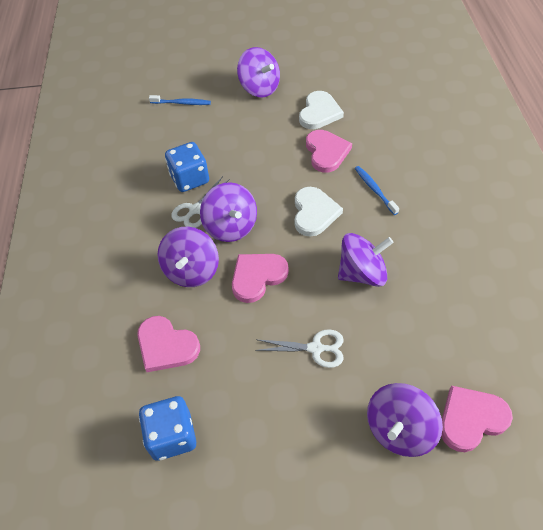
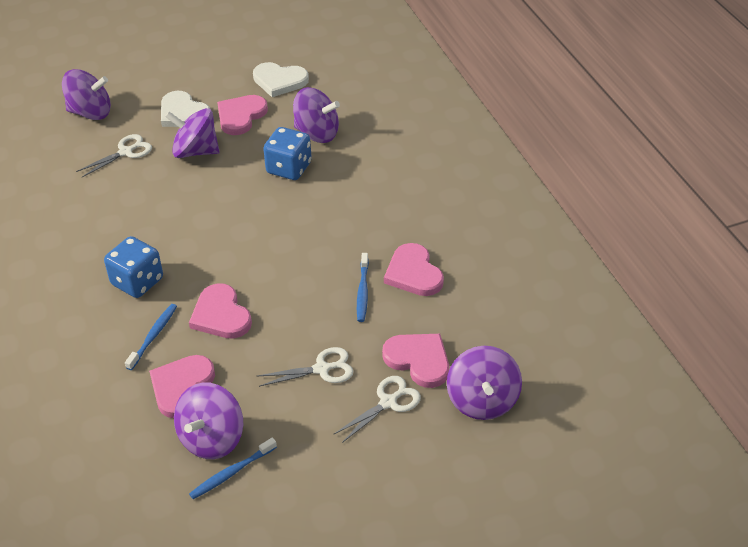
blue toothbrush: [149,95,211,105] [355,166,399,215] = 2 -> [125,304,177,370] [189,438,277,499] [357,253,369,322] = 3
pink heart: [137,316,200,372] [232,254,289,303] [306,130,352,173] [441,386,513,452] = 4 -> [149,355,215,418] [189,283,252,339] [217,95,268,135] [382,334,449,388] [384,243,444,296] = 5
white scissors: [171,176,230,228] [255,329,344,368] = 2 -> [76,134,152,177] [258,347,353,387] [333,376,421,443] = 3

